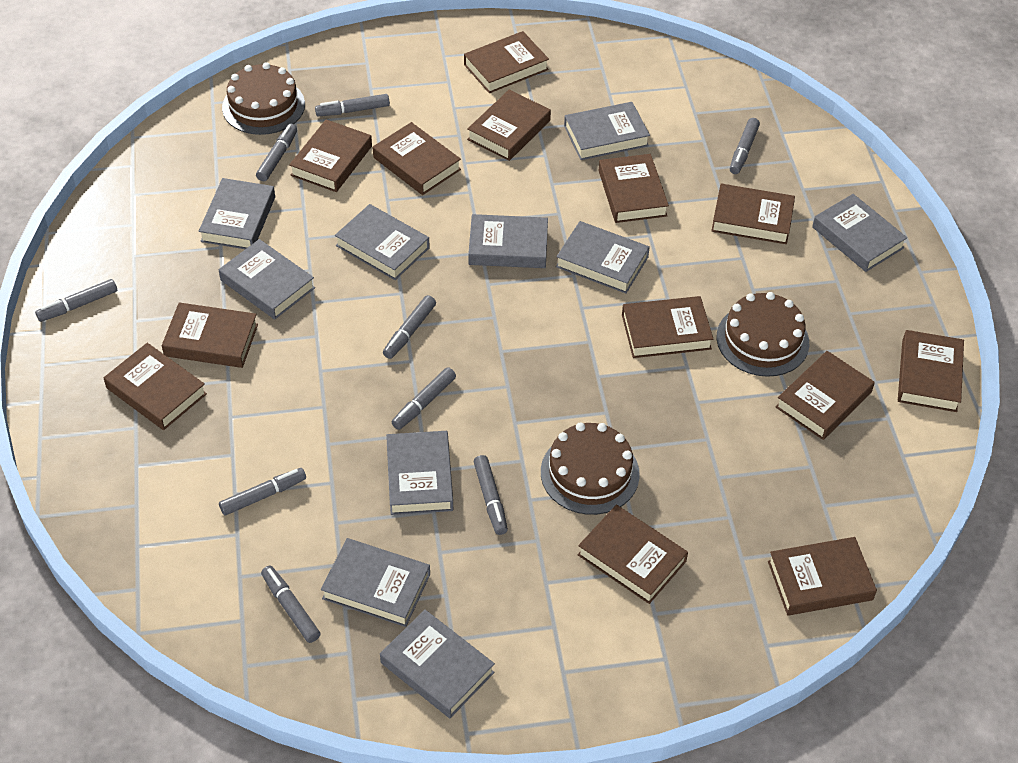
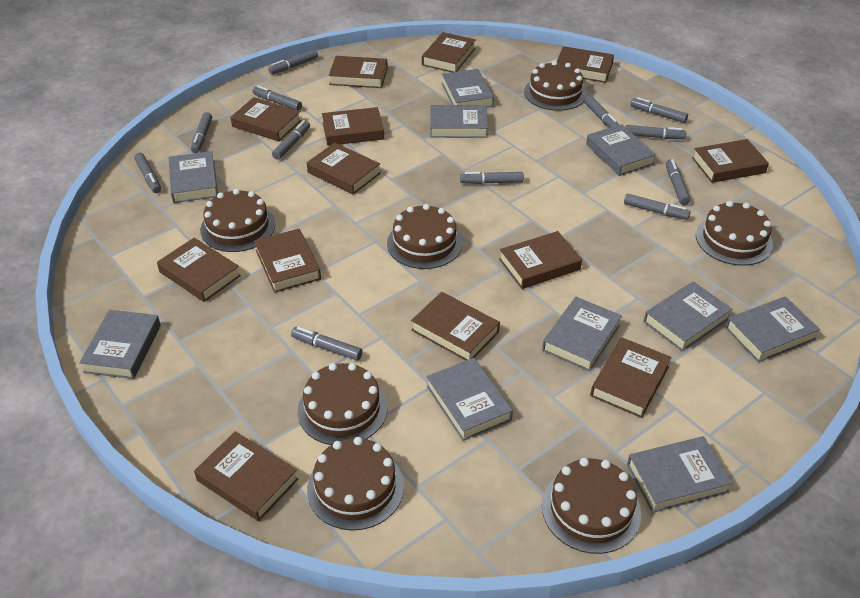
brown cake: [222,62,305,135] [541,422,640,515] [717,292,809,377] = 3 -> [200,189,275,252] [298,363,388,445] [307,437,404,530] [387,204,462,269] [524,61,587,111] [542,458,641,554] [696,201,773,265] = 7
grey marker: [35,279,117,322] [219,468,306,516] [256,124,297,181] [261,566,320,643] [315,94,390,116] [383,295,436,359] [392,367,456,430] [474,455,508,535] [730,118,760,174] = 9 -> [134,153,161,193] [191,112,212,153] [253,85,302,111] [268,50,318,75] [272,120,310,160] [291,327,363,361] [460,172,524,184] [584,95,619,128] [624,194,690,220] [626,125,686,139] [631,97,688,123] [666,159,691,205] = 12

